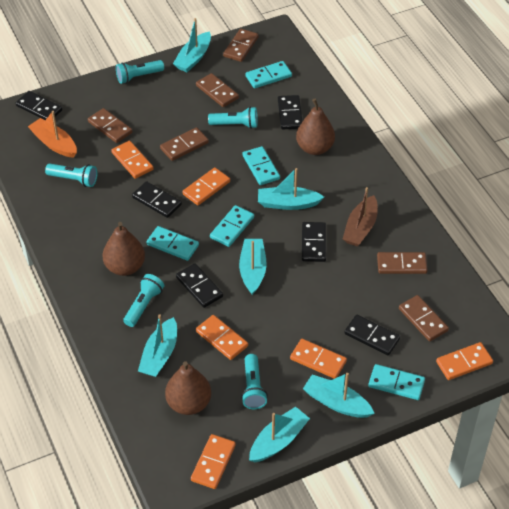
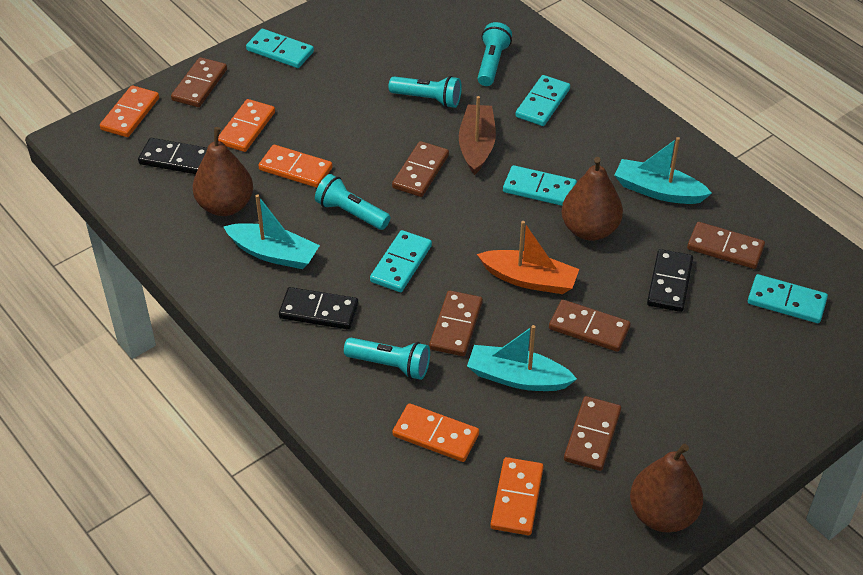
black domino: [16,91,62,120] [132,181,182,218] [176,263,223,308] [278,95,303,129] [302,222,326,262] [344,315,400,356] = 6 -> [138,138,207,174] [279,287,359,329] [647,249,693,312] = 3
orange domino: [111,141,154,179] [182,167,230,205] [191,434,236,489] [196,315,248,360] [290,339,347,379] [436,342,493,380] = 6 -> [100,85,159,137] [218,99,275,152] [258,145,333,188] [392,403,479,462] [490,457,544,535] = 5
turquoise boat: [138,314,177,377] [173,18,211,72] [239,239,267,295] [249,406,310,462] [258,168,324,210] [303,373,375,418] = 6 -> [223,194,320,269] [467,325,577,391] [614,137,712,204] = 3
turquoise flashlight: [45,163,97,187] [116,60,164,84] [123,274,164,327] [208,107,258,129] [241,354,268,409] = 5 -> [315,174,390,230] [344,338,430,380] [389,76,462,108] [478,22,512,86] = 4

